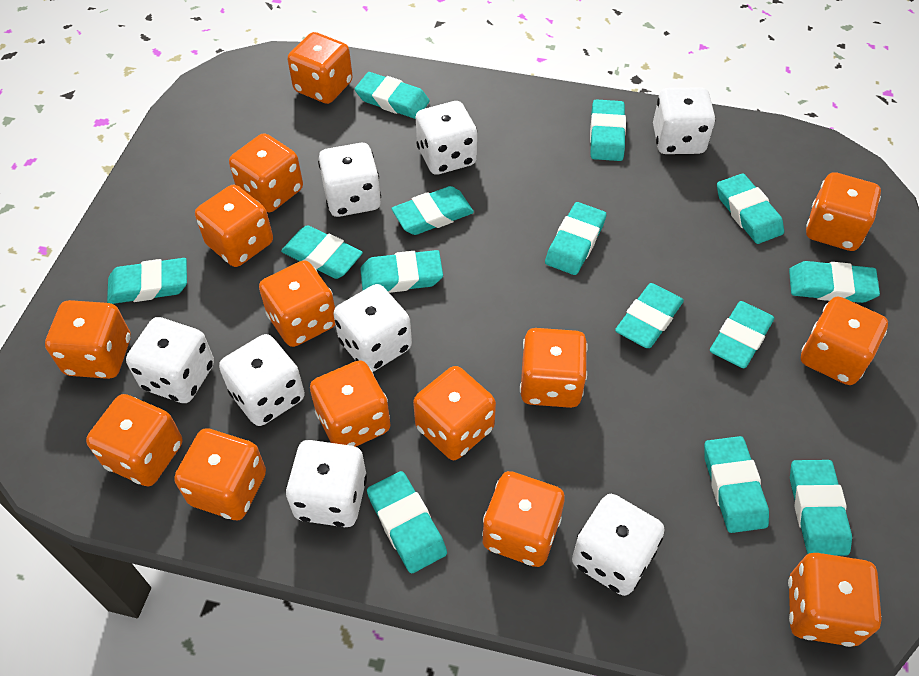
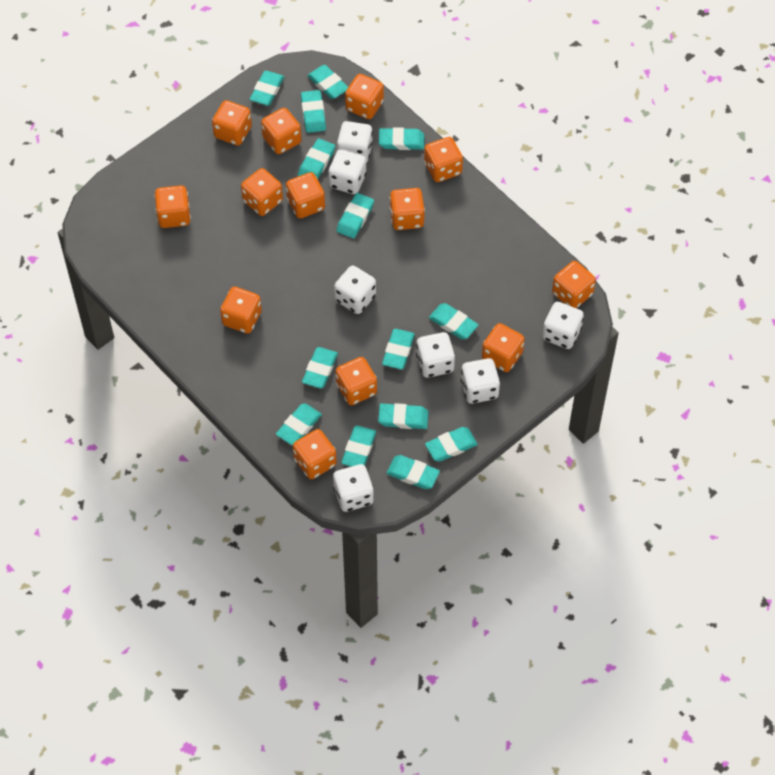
orange dice: [45,300,131,379] [86,394,182,486] [174,428,266,520] [195,185,273,267] [229,133,303,212] [259,260,335,347] [288,32,353,104] [310,360,390,447] [413,366,496,460] [482,471,565,567] [520,328,588,408] [788,553,882,647] [801,297,888,385] [806,172,881,251] = 14 -> [154,185,191,228] [212,100,252,146] [220,287,262,333] [241,168,283,216] [261,108,301,154] [286,172,325,218] [293,429,337,479] [335,357,377,405] [345,74,384,119] [390,188,425,230] [424,137,463,182] [482,323,525,372] [552,261,596,308] = 13
white dice: [126,317,214,403] [219,334,305,426] [286,440,367,527] [318,143,381,217] [333,284,412,372] [416,101,477,175] [572,494,664,596] [653,87,715,154] = 8 -> [328,149,366,194] [333,464,374,512] [334,266,376,314] [337,121,373,163] [416,332,455,378] [461,358,500,404] [542,302,584,349] = 7

